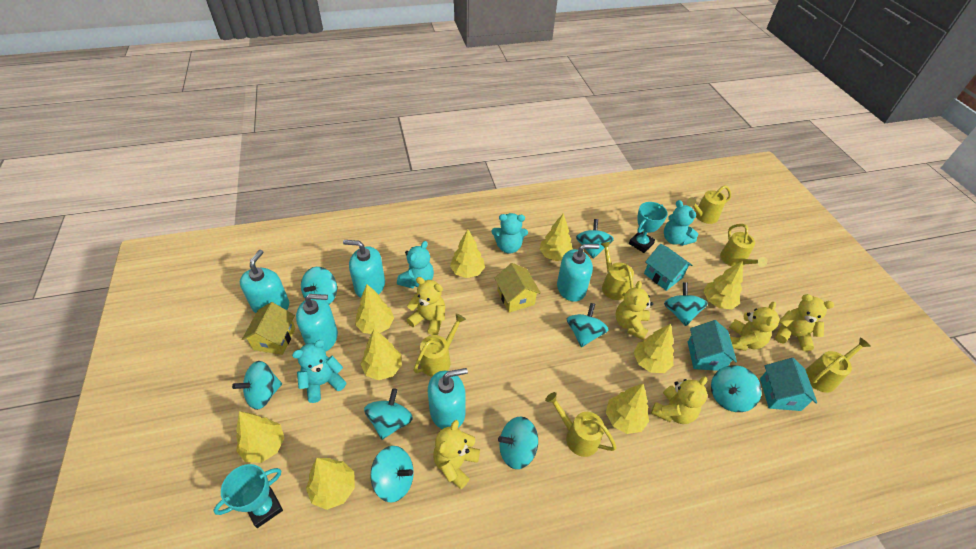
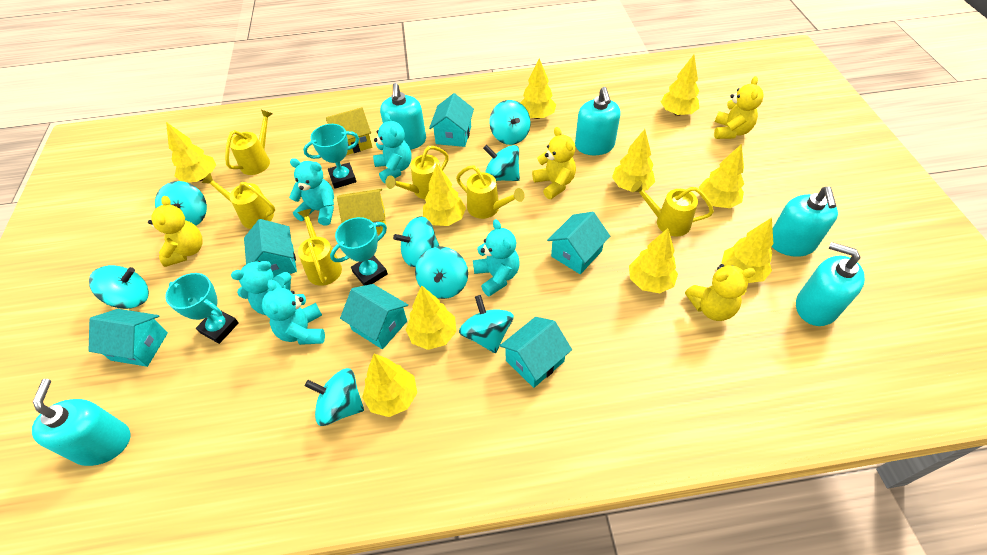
turquoise house: [644,244,692,291] [688,320,737,371] [760,358,817,411] = 3 -> [89,309,168,367] [244,219,297,277] [340,284,408,349] [429,93,474,147] [500,317,572,388] [547,212,610,274] = 6
turquoise spinning top: [232,361,282,410] [301,267,337,305] [364,388,413,440] [370,446,414,502] [498,416,538,469] [567,303,609,347] [576,219,614,259] [664,282,708,326] [711,365,762,412] = 9 -> [89,265,149,309] [155,181,207,226] [305,368,364,426] [393,216,440,267] [415,247,468,299] [459,295,514,353] [483,145,520,181] [490,100,531,145] = 8
turquoise teddy bear: [292,340,347,403] [397,241,434,289] [492,213,528,254] [664,200,698,246] = 4 -> [231,261,291,315] [262,280,325,345] [289,158,334,225] [373,113,412,183] [473,219,520,296] = 5
turquoise trophy: [213,464,283,528] [629,202,668,253] = 2 -> [165,273,239,344] [303,124,359,189] [330,217,388,286] = 3
yellow teddy bear: [407,277,445,335] [433,420,480,489] [616,281,653,340] [651,377,707,424] [729,302,779,351] [775,294,834,351] = 6 -> [148,196,202,267] [532,127,576,199] [685,264,755,321] [714,76,764,139] = 4
yellow tree: [236,411,284,463] [306,458,355,510] [355,284,394,334] [360,329,402,380] [450,229,485,278] [540,213,573,261] [606,383,649,434] [634,324,674,373] [703,261,743,309] = 9 -> [166,122,216,182] [362,354,417,417] [406,285,456,350] [423,164,466,226] [520,58,556,119] [612,129,655,192] [629,228,678,293] [661,55,699,116] [699,144,744,208] [721,218,773,283] = 10

